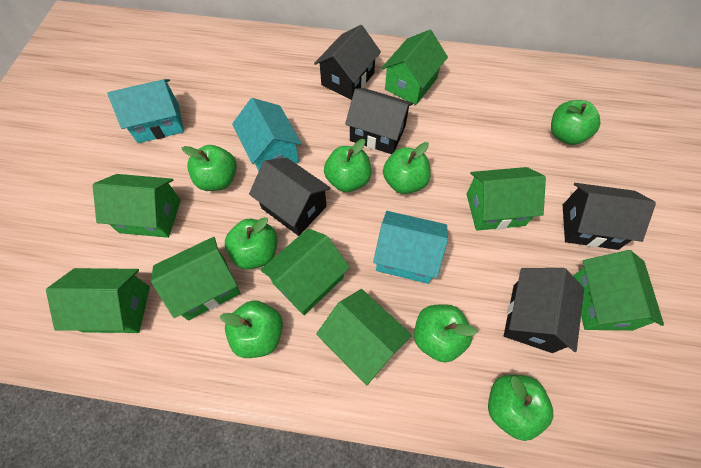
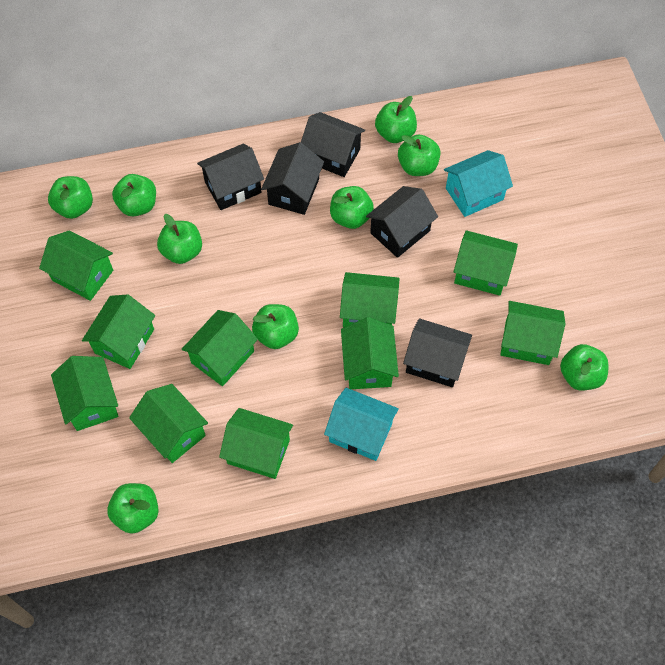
green apple: [182,145,237,191] [220,300,283,358] [225,217,277,269] [324,139,371,192] [383,142,431,194] [414,304,478,363] [488,375,553,441] [551,100,600,145] = 8 -> [48,176,93,219] [107,483,159,534] [112,174,156,216] [157,214,202,264] [252,304,299,349] [330,186,374,229] [375,96,417,143] [398,134,441,176] [560,344,608,390] = 9
green house: [46,268,150,333] [93,174,181,238] [151,237,240,320] [260,228,350,315] [316,289,412,385] [382,30,448,105] [466,167,546,231] [573,250,664,331] = 8 -> [39,230,113,301] [51,356,118,431] [82,294,155,369] [129,384,208,463] [182,310,258,386] [219,408,293,479] [340,272,400,327] [341,317,399,389] [454,230,518,296] [500,301,565,365] = 10
turquoise house: [107,79,184,143] [232,98,302,171] [373,211,448,284] = 3 -> [324,388,399,461] [444,150,513,217] = 2

